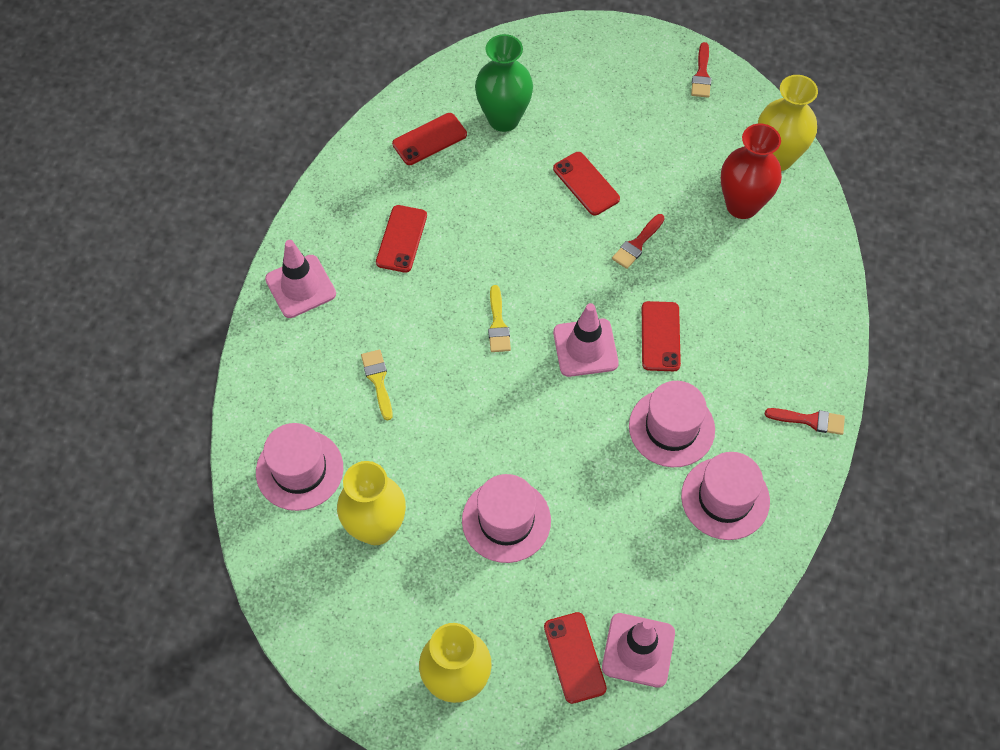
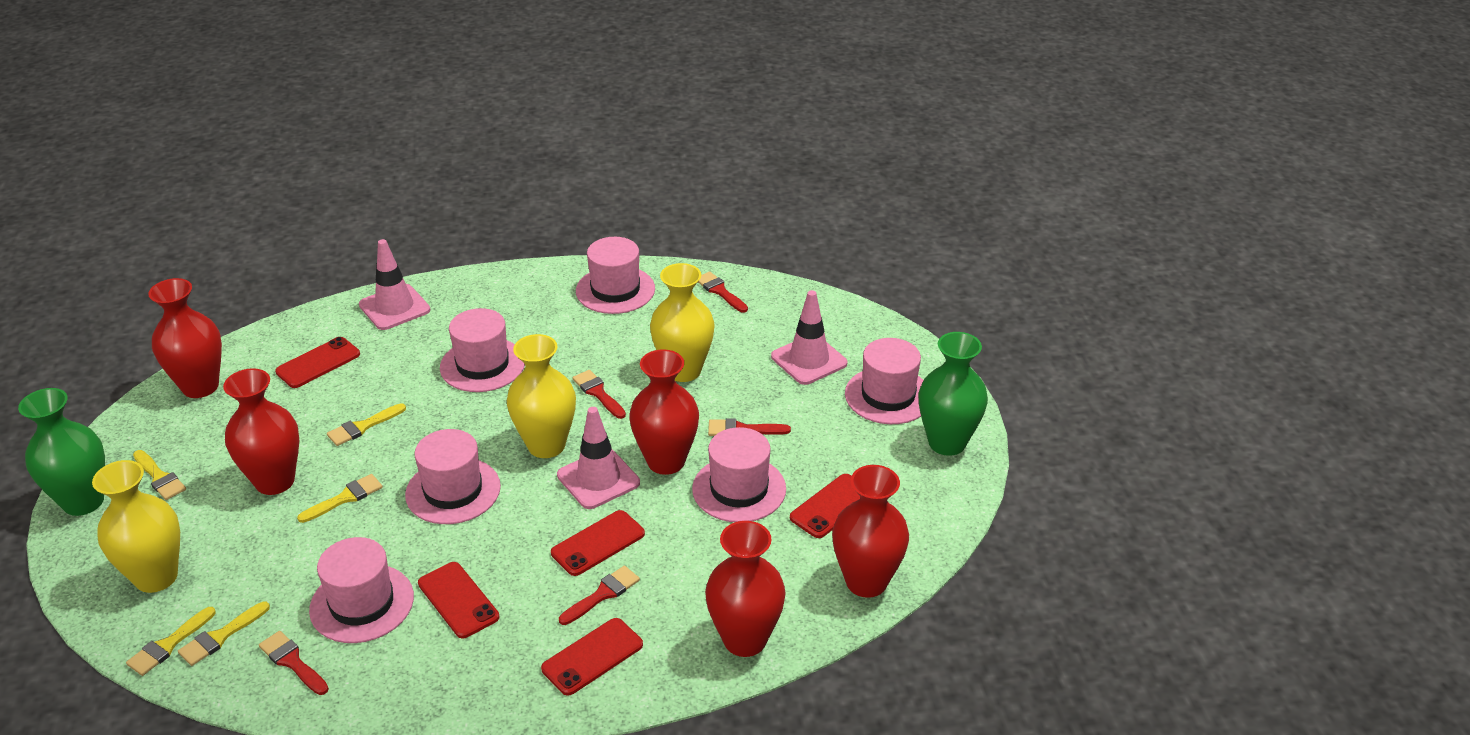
green vase: [475,34,533,132] = 1 -> [18,388,105,516] [919,332,988,456] = 2
pink hat: [256,423,343,511] [462,474,551,563] [629,381,715,467] [681,452,770,540] = 4 -> [309,537,414,643] [405,429,501,524] [440,308,525,392] [576,237,655,314] [692,427,786,522] [845,338,924,424] = 6
red brush: [612,214,665,269] [691,42,712,98] [765,408,845,435] = 3 -> [259,631,329,695] [559,566,640,625] [572,370,626,419] [698,272,748,312] [708,418,791,436] = 5
red vase: [721,124,782,219] = 1 -> [148,278,222,398] [223,368,299,495] [629,349,699,475] [705,521,786,657] [832,465,909,598] = 5
yellow brush: [361,350,393,421] [488,285,511,352] = 2 -> [126,607,216,676] [133,450,186,500] [178,601,270,666] [297,474,383,523] [327,403,406,446] = 5

